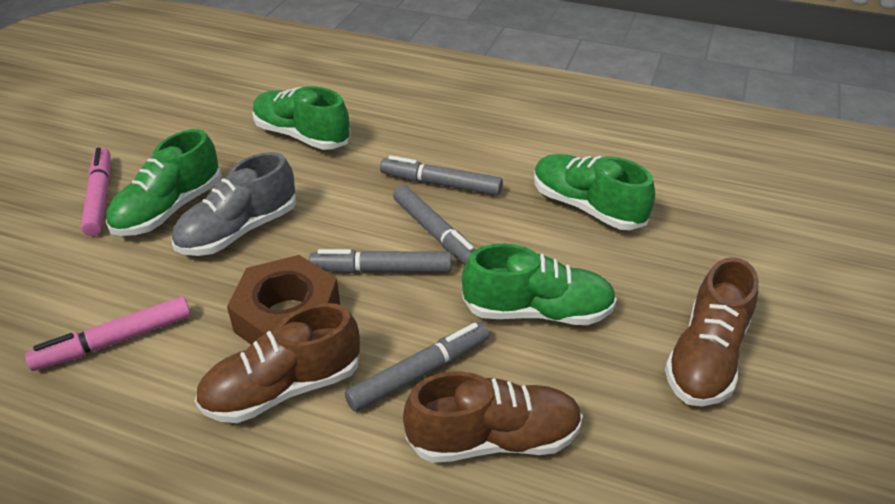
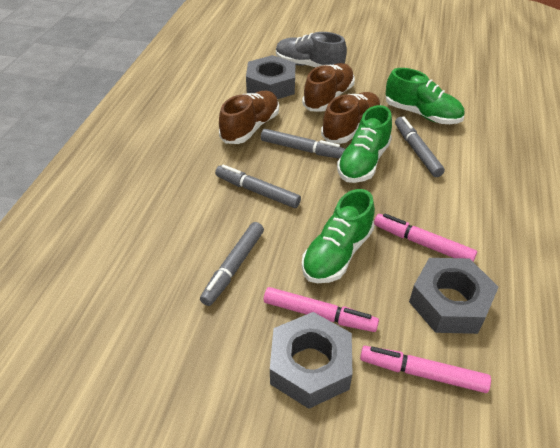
brown nut: [227,255,340,345] = 1 -> none = 0
green shoe: [106,129,221,236] [252,86,351,150] [462,244,617,325] [534,154,655,230] = 4 -> [302,189,375,283] [337,105,392,183] [386,68,464,124] = 3
grey nut: none = 0 -> [246,55,296,99] [270,312,352,409] [409,258,499,334] = 3
pink marker: [25,297,191,371] [81,147,111,236] = 2 -> [264,287,379,332] [360,346,491,393] [374,213,477,262] = 3

